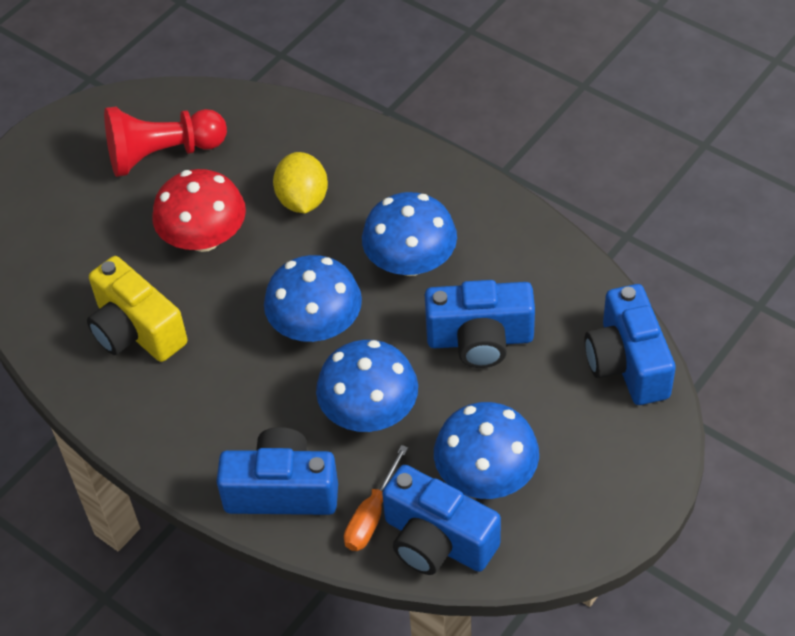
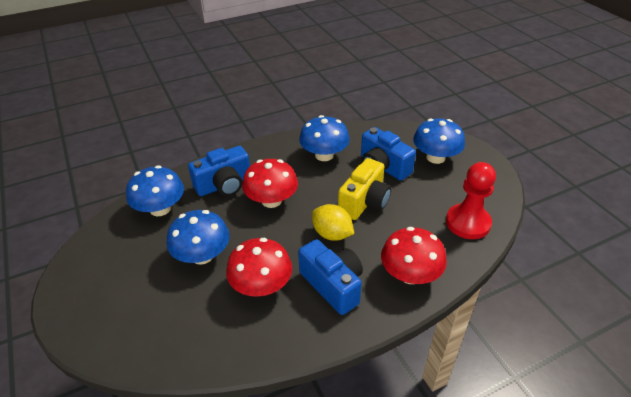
blue camera: [216,427,338,515] [382,465,501,575] [425,280,535,368] [585,284,676,405] = 4 -> [188,146,250,196] [298,239,363,315] [361,127,416,181] = 3
orange screwdriver: [344,445,408,551] = 1 -> none = 0
red mushroom: [152,169,246,252] = 1 -> [226,238,292,297] [242,159,298,208] [381,227,447,284] = 3

